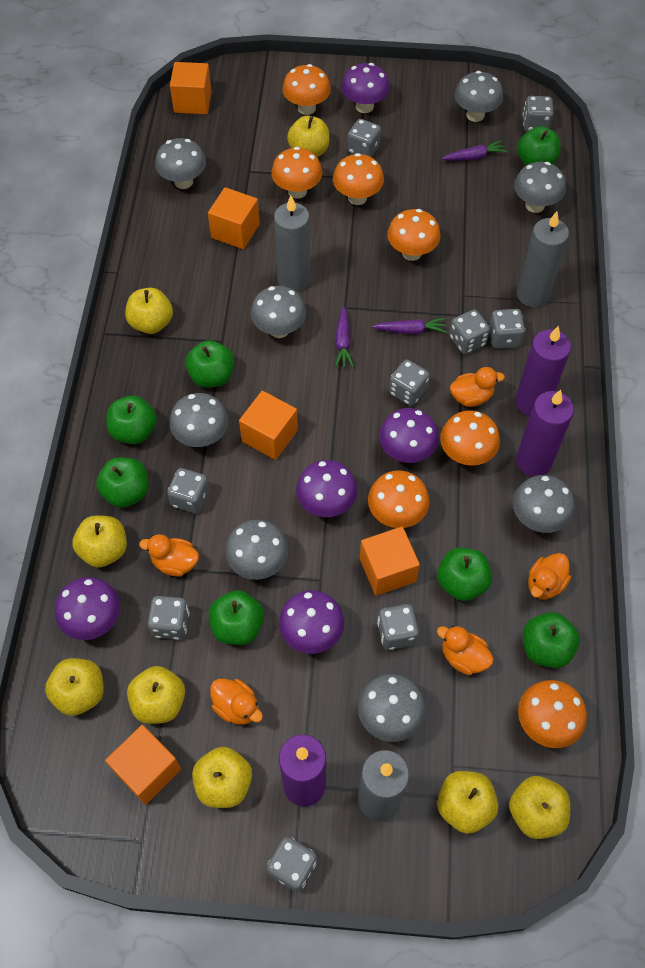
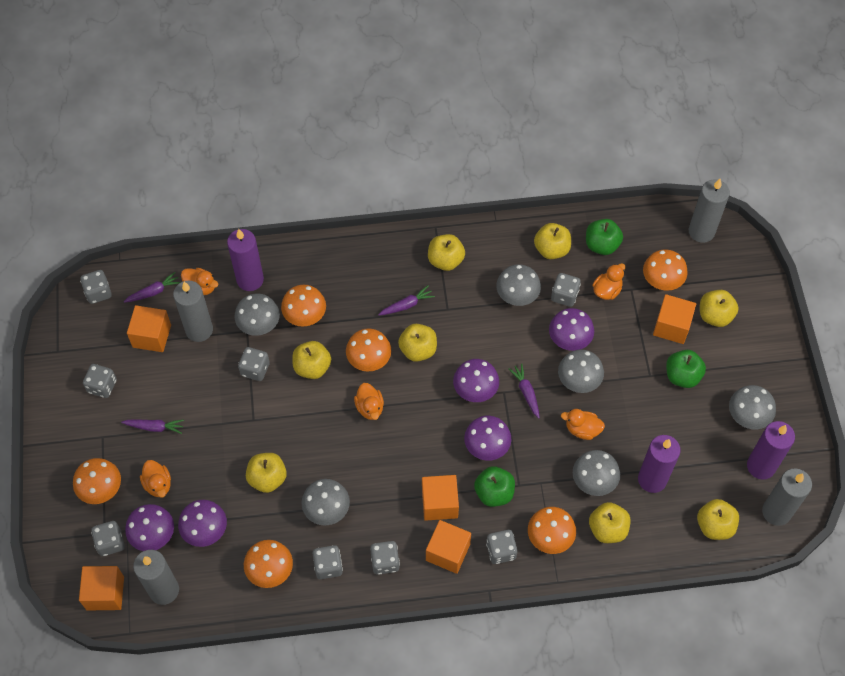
green apple: [96,457,149,508] [106,396,157,444] [186,340,234,388] [209,590,264,645] [437,548,492,601] [517,126,561,165] [523,612,580,668] = 7 -> [474,466,515,507] [586,219,623,255] [666,350,706,388] = 3
grey candle: [274,196,311,292] [358,750,409,821] [517,211,569,307] = 3 -> [133,550,179,605] [173,281,213,342] [689,179,730,243] [762,468,812,526] = 4
grey dice: [148,596,190,640] [167,468,209,514] [267,837,317,892] [347,119,381,157] [377,604,419,650] [389,360,429,406] [450,310,490,354] [489,309,525,349] [523,96,554,132] = 9 -> [80,270,112,304] [83,364,117,398] [91,521,125,556] [238,347,270,381] [313,545,343,579] [370,541,400,575] [486,530,518,564] [551,273,581,307] = 8
grey mushroom: [155,138,206,189] [169,393,229,447] [225,519,288,580] [251,286,306,338] [358,674,426,742] [454,71,503,122] [513,475,575,533] [514,162,566,213] = 8 -> [234,294,280,336] [302,479,350,525] [496,264,541,306] [558,349,604,393] [573,450,620,496] [729,385,776,429] = 6
orange mushroom: [271,147,323,199] [282,64,331,115] [333,153,384,205] [368,470,430,528] [387,209,441,261] [440,410,500,466] [518,680,587,748] = 7 -> [73,458,121,504] [244,540,293,588] [281,285,326,327] [346,329,391,372] [528,507,576,554] [643,249,688,291] = 6
purple carrot: [335,306,354,367] [373,318,447,334] [441,140,507,161] = 3 -> [121,420,184,434] [124,272,181,303] [378,286,435,315] [508,363,540,419] = 4

